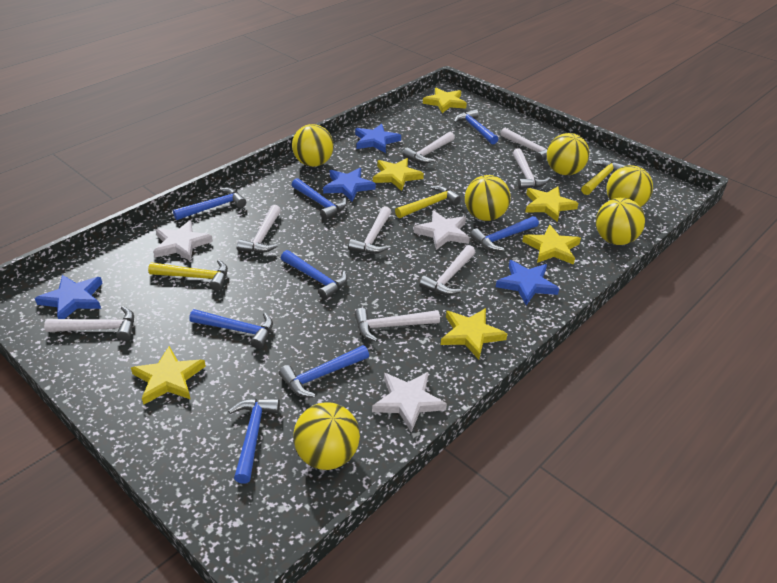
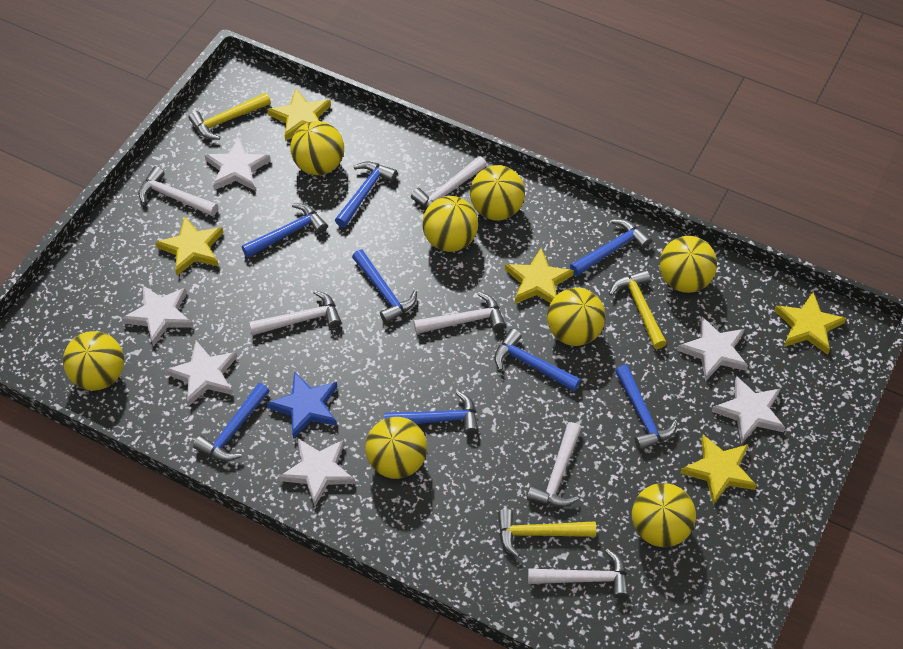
blue star: [35,275,103,319] [323,168,376,201] [355,124,401,153] [496,260,559,305] = 4 -> [267,371,337,439] = 1
white hammer: [44,306,134,341] [237,205,281,253] [348,206,391,254] [354,308,440,342] [403,132,455,163] [419,245,475,295] [500,128,548,162] [513,149,550,189] = 8 -> [138,166,218,216] [249,290,341,336] [411,156,487,209] [413,292,506,334] [527,422,581,507] [528,549,629,599] = 6
white star: [153,220,213,262] [372,372,447,433] [414,211,470,250] = 3 -> [122,286,193,347] [166,341,237,406] [205,138,271,190] [279,439,355,506] [677,317,748,381] [712,376,785,444] = 6
yellow ball: [292,124,334,167] [293,402,360,470] [465,175,510,221] [547,133,589,175] [596,198,645,245] [607,165,653,207] = 6 -> [63,331,124,391] [290,121,344,175] [365,417,427,479] [422,196,478,252] [470,165,525,220] [547,288,606,346] [632,483,696,547] [659,236,717,293] = 8
yellow star: [131,346,206,405] [373,158,424,191] [423,88,467,113] [441,308,507,360] [522,225,581,265] [525,187,579,222] = 6 -> [155,216,224,275] [267,89,331,141] [505,248,574,304] [680,435,757,505] [774,292,847,355] = 5

